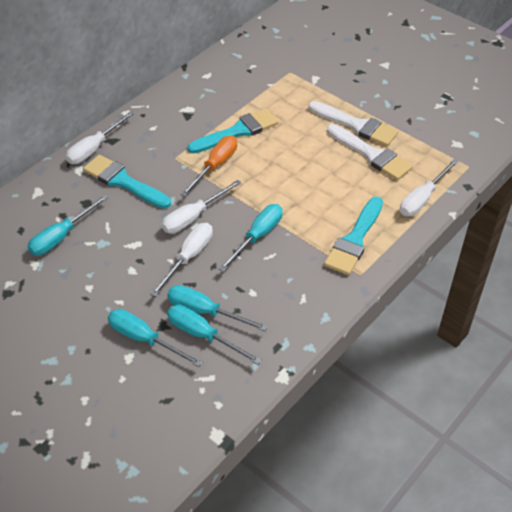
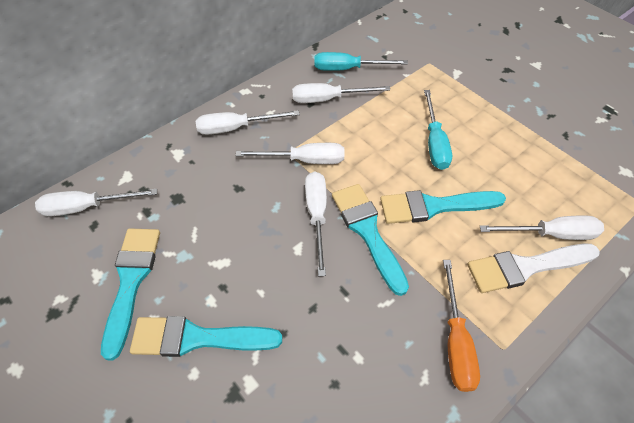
turquoise brush: [83,155,171,209] [188,108,279,154] [324,197,383,275] = 3 -> [101,228,160,361] [130,316,282,357] [332,184,409,296] [380,190,506,224] = 4
turquoise screwdriver: [28,195,109,256] [108,309,203,367] [167,285,268,331] [167,304,262,365] [219,204,283,272] = 5 -> [314,52,408,71] [424,90,452,170] = 2
white brush: [308,101,399,146] [327,124,413,180] = 2 -> [467,244,600,293] = 1
white screwdriver: [65,111,135,164] [150,223,213,297] [162,180,241,234] [400,159,459,216] = 4 -> [35,189,157,217] [196,110,300,135] [236,143,344,164] [292,83,390,103] [305,171,327,276] [480,215,604,240] = 6

